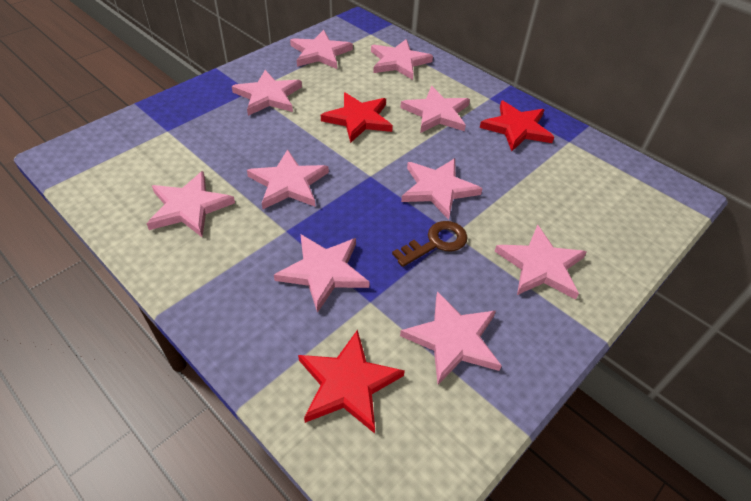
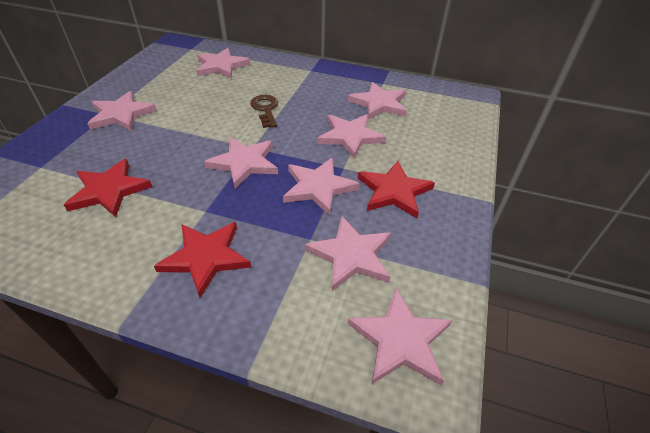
pink star: [147,171,235,237] [232,70,302,116] [247,149,329,209] [274,235,370,313] [290,30,353,69] [371,39,433,80] [400,86,470,133] [400,291,502,384] [401,158,483,220] [495,225,587,299] = 10 -> [87,91,157,131] [196,48,250,79] [204,137,278,188] [283,158,360,216] [305,216,391,291] [317,114,386,158] [348,82,407,120] [348,288,452,386] = 8

